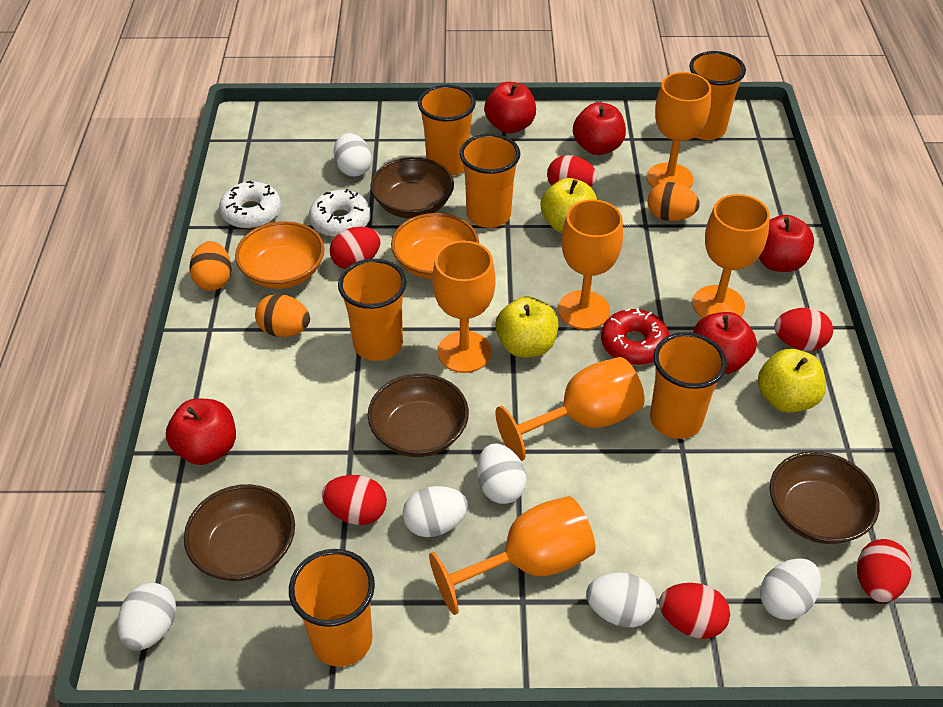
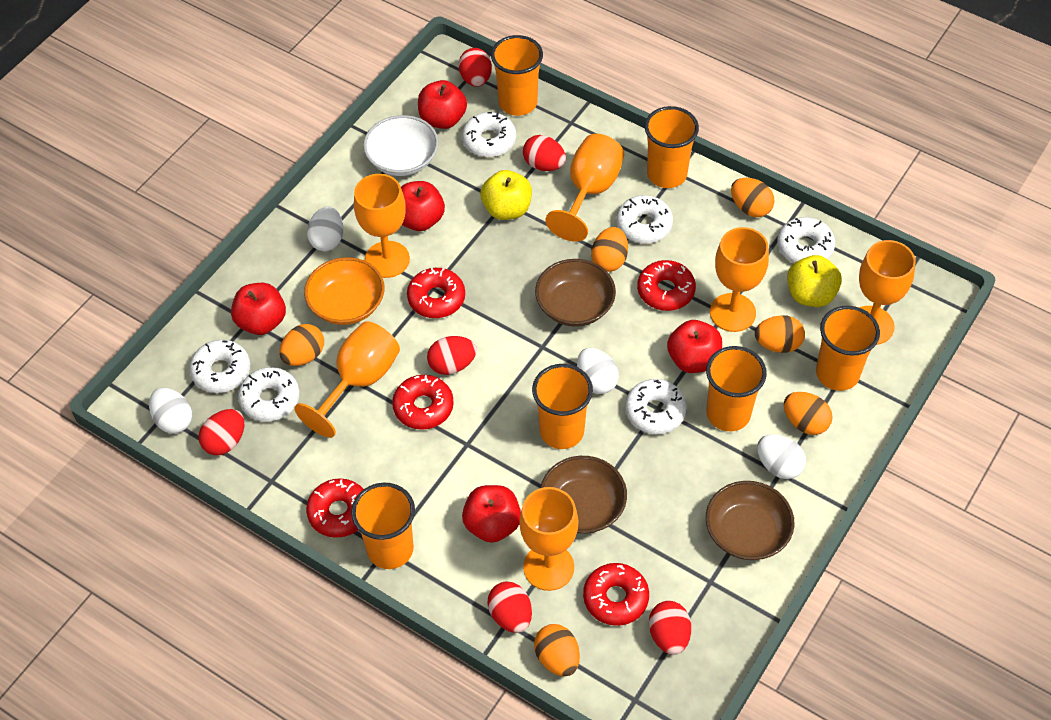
brown bowl: [184,484,295,581] [368,374,469,457] [371,157,454,218] [770,451,880,544] = 4 -> [535,259,616,327] [540,456,627,534] [706,481,795,560] = 3
orange bowl: [235,221,324,289] [391,213,479,279] = 2 -> [304,257,385,325] = 1
orange egg: [189,241,232,291] [255,294,310,337] [647,182,700,221] = 3 -> [279,324,324,366] [534,624,580,676] [591,227,628,272] [731,178,775,217] [755,315,805,353] [784,392,833,435] = 6
red donut: [601,308,669,365] = 1 -> [306,478,364,538] [392,375,454,430] [407,268,465,318] [583,563,649,626] [637,260,696,311] = 5
white bowl: none = 0 -> [363,115,439,176] = 1
white donut: [219,181,281,229] [309,189,371,237] = 2 -> [190,340,250,393] [238,367,300,422] [462,112,516,157] [616,195,673,243] [625,379,687,434] [777,217,835,263] = 6
white egg: [117,583,176,651] [333,133,372,177] [403,486,468,537] [477,444,527,504] [586,573,657,627] [760,558,821,620] = 6 -> [149,388,192,434] [307,206,343,251] [577,348,619,394] [757,434,806,479] = 4
yellow apple: [496,296,559,358] [540,178,597,233] [758,349,826,413] = 3 -> [480,170,532,220] [787,255,842,307] = 2

